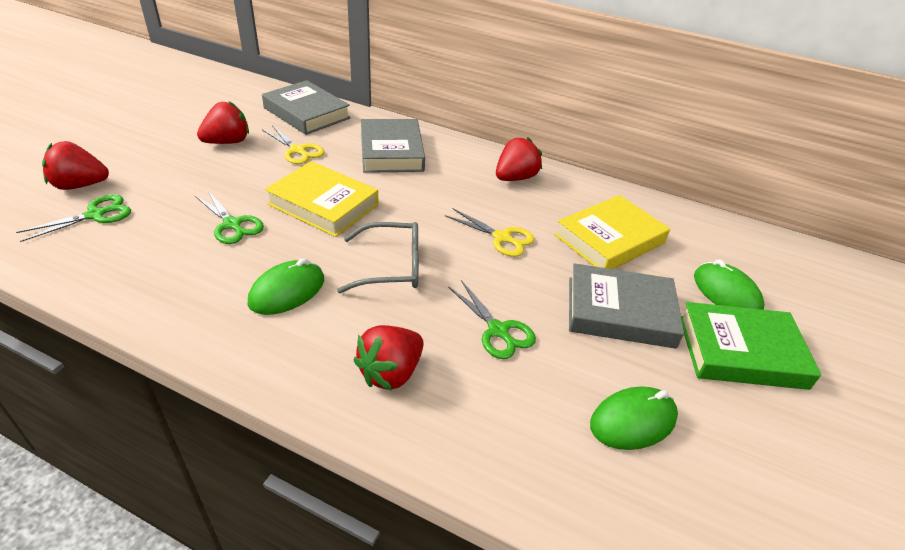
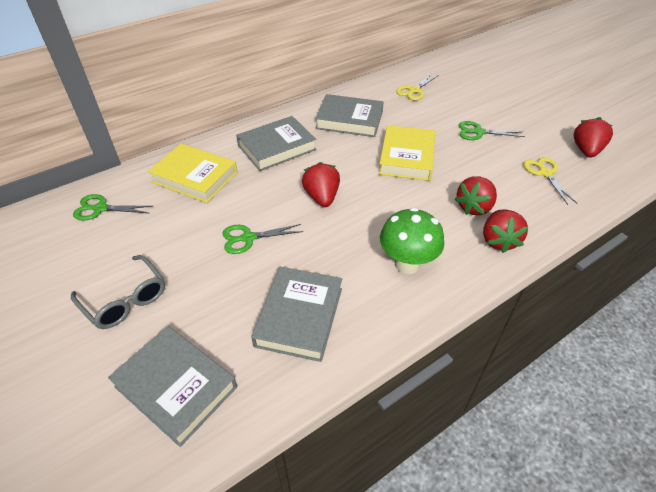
green book: [681,302,821,390] = 1 -> none = 0
green mouse: [248,258,324,315] [590,386,678,450] [694,259,765,310] = 3 -> none = 0
green mushroom: none = 0 -> [380,207,444,274] = 1
grey book: [262,80,350,135] [361,119,425,173] [569,263,684,349] = 3 -> [108,326,237,447] [236,116,317,171] [251,267,342,362] [315,94,384,137] = 4

